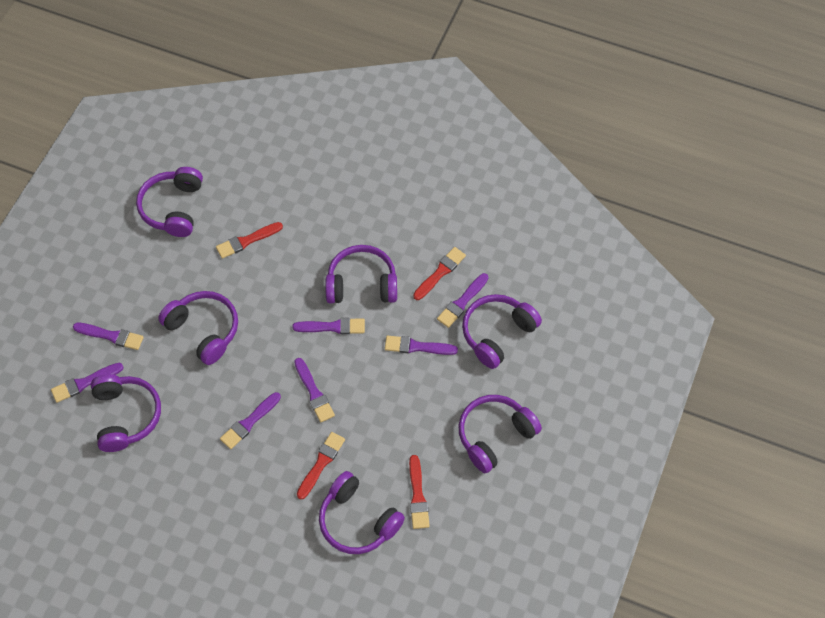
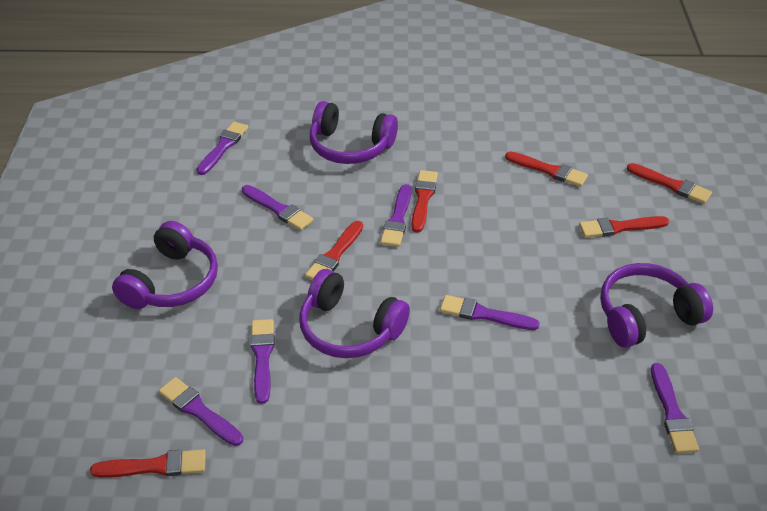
purple headphones: [91,374,161,452] [136,167,203,237] [158,291,238,365] [319,471,405,554] [325,245,397,303] [458,395,542,473] [462,294,542,369] = 7 -> [112,221,218,309] [299,269,410,358] [310,101,398,164] [600,263,713,348] = 4
red brush: [216,222,283,259] [297,432,345,499] [409,455,430,529] [413,247,466,300] = 4 -> [90,449,206,478] [305,221,363,280] [411,170,438,233] [505,152,588,187] [579,216,669,238] [627,163,712,204] = 6

